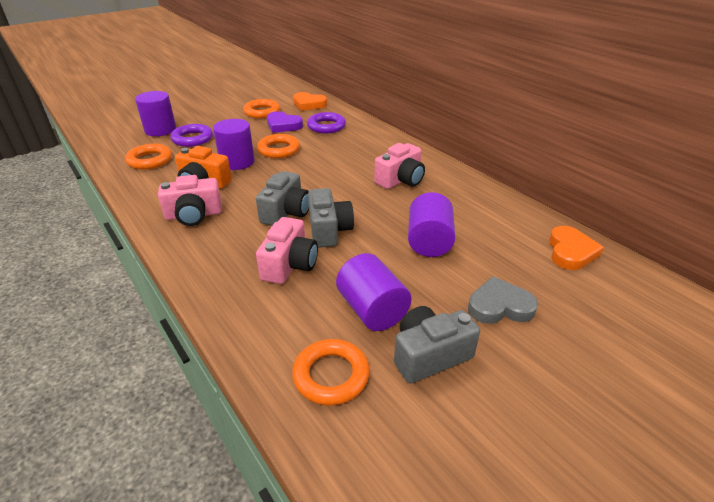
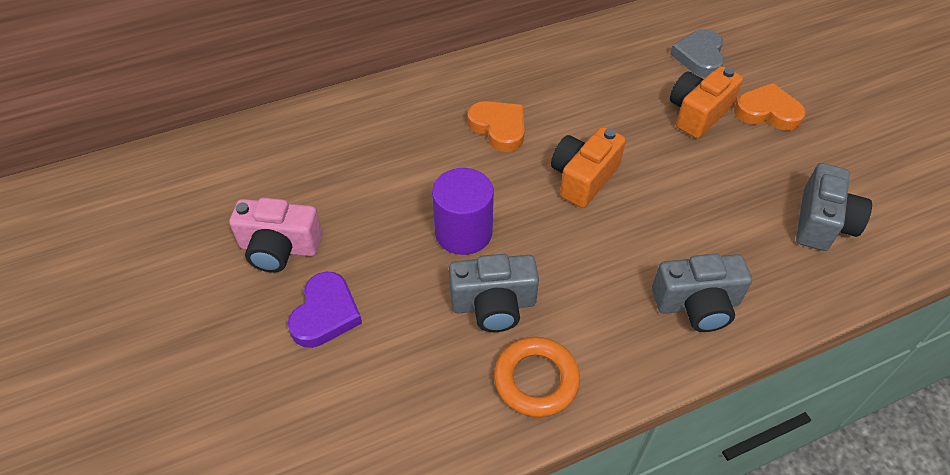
orange camera: [175,146,232,189] = 1 -> [551,127,626,208] [670,66,743,138] = 2
orange ring: [125,144,172,170] [243,99,280,118] [257,134,300,158] [292,339,370,406] = 4 -> [494,337,580,417] = 1
pink camera: [158,175,222,226] [256,217,318,284] [374,143,425,189] = 3 -> [229,198,322,272] = 1
purple cylinder: [135,91,176,136] [213,119,255,170] [336,253,412,331] [408,192,455,257] = 4 -> [432,168,494,255] = 1
purple ring: [171,124,213,147] [307,112,346,134] = 2 -> none = 0

